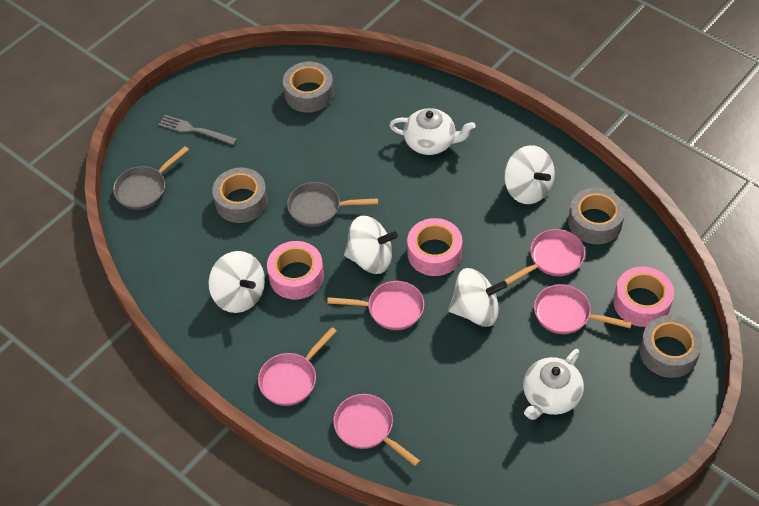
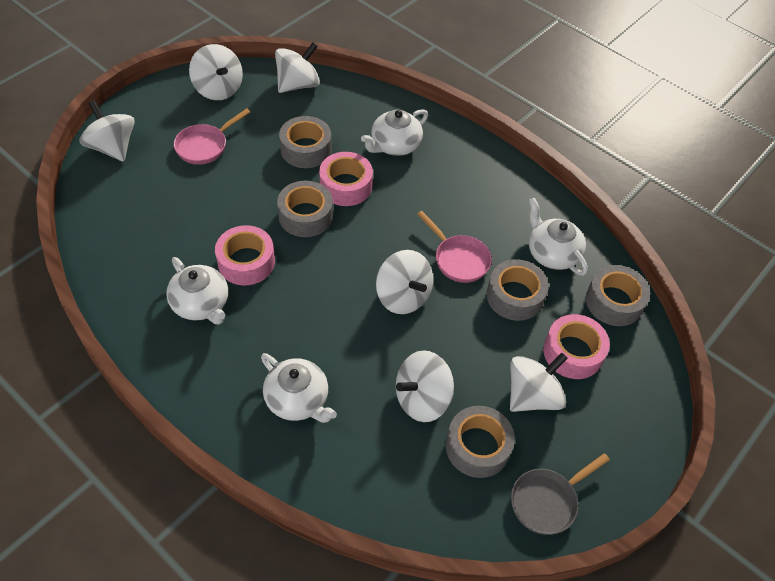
grey fork: [159,115,237,145] = 1 -> none = 0
grey pan: [113,146,189,210] [287,182,378,227] = 2 -> [511,453,610,535] = 1
grey tape: [212,168,268,223] [283,62,334,113] [568,188,625,244] [639,315,702,378] = 4 -> [277,181,333,237] [279,116,332,168] [446,406,515,478] [487,259,549,321] [586,265,650,326] = 5
pink pan: [258,327,337,406] [327,281,424,330] [333,394,420,466] [503,229,585,286] [534,284,632,334] = 5 -> [174,108,250,165] [417,211,492,283] = 2
white spinning top: [208,251,265,313] [344,216,398,274] [448,268,507,327] [504,145,555,204] = 4 -> [80,100,135,162] [189,44,243,100] [275,42,320,93] [376,250,433,314] [396,350,454,422] [510,353,568,412] = 6
white teapot: [389,108,476,155] [523,349,584,420] = 2 -> [166,257,228,325] [261,353,337,423] [361,109,428,156] [529,198,588,276] = 4

